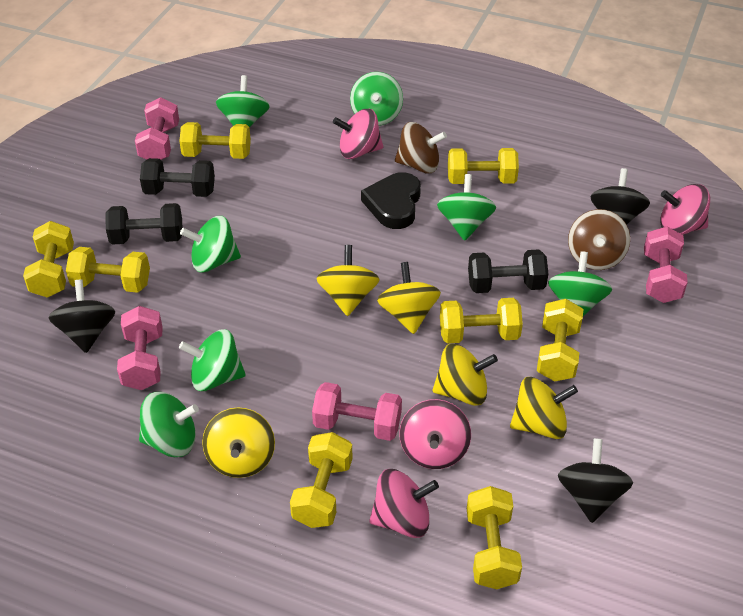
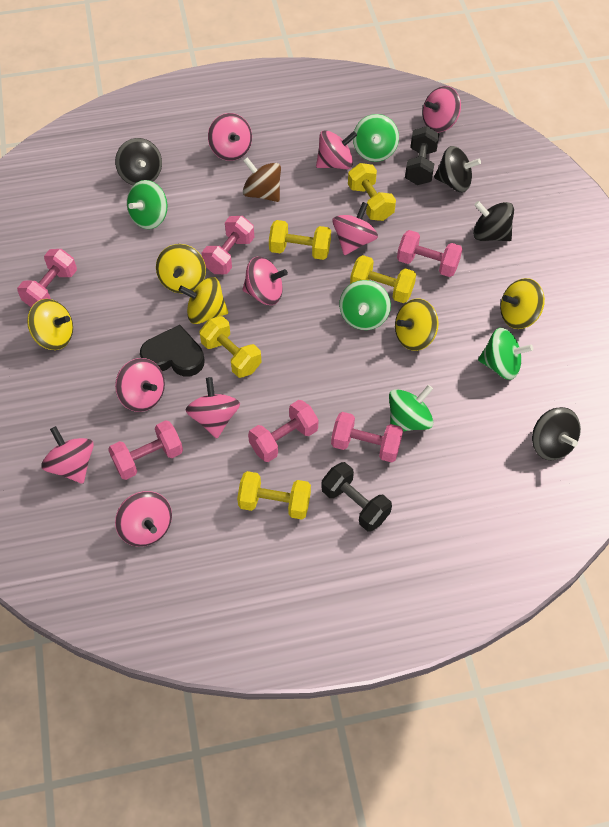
black dumbbell: [105,203,182,245] [140,158,215,197] [468,249,548,293] = 3 -> [321,462,392,532] [405,126,439,185] = 2
black spinning top: [48,280,115,353] [558,438,633,523] [590,168,650,224] = 3 -> [115,138,162,185] [434,146,481,192] [473,201,514,241] [532,407,581,460] = 4
brown spinning top: [395,122,447,173] [568,209,630,270] = 2 -> [243,157,281,202] = 1
green spinning top: [139,392,199,457] [179,329,246,391] [180,216,241,272] [216,75,270,128] [350,72,403,126] [437,174,496,241] [548,251,612,316] = 7 -> [127,180,167,229] [339,280,391,330] [353,114,399,162] [389,385,433,431] [478,328,533,380] = 5
pink dumbbell: [117,306,163,390] [135,97,179,160] [312,382,402,441] [644,227,688,303] = 4 -> [17,249,77,308] [108,420,183,480] [201,216,254,274] [248,400,318,462] [331,412,403,463] [397,230,462,277] = 6
pink spinning top: [333,109,383,159] [369,469,439,538] [399,399,471,469] [660,184,710,235] = 4 -> [41,426,94,484] [115,358,165,412] [115,491,172,547] [185,377,240,438] [208,113,252,161] [242,257,288,305] [316,130,357,169] [332,202,378,255] [422,86,461,132] = 9
yellow dumbbell: [23,221,74,298] [66,247,150,293] [179,122,251,159] [290,432,352,528] [440,298,523,343] [448,148,519,184] [467,486,522,589] [537,299,583,381] = 8 -> [200,316,261,378] [237,471,311,519] [269,220,331,260] [348,163,396,221] [350,255,416,303] = 5

